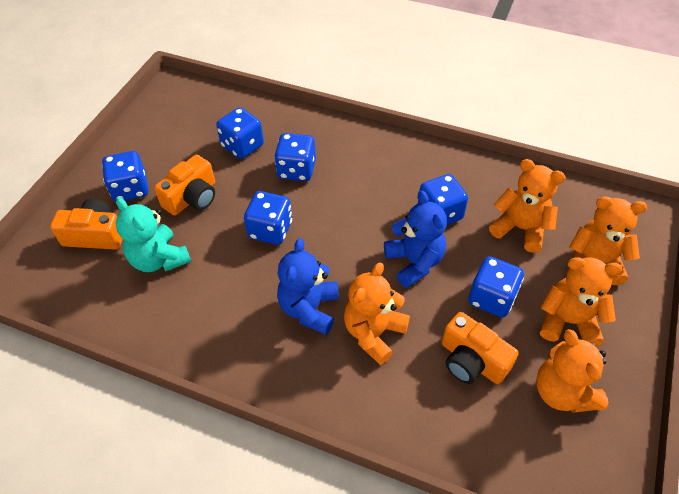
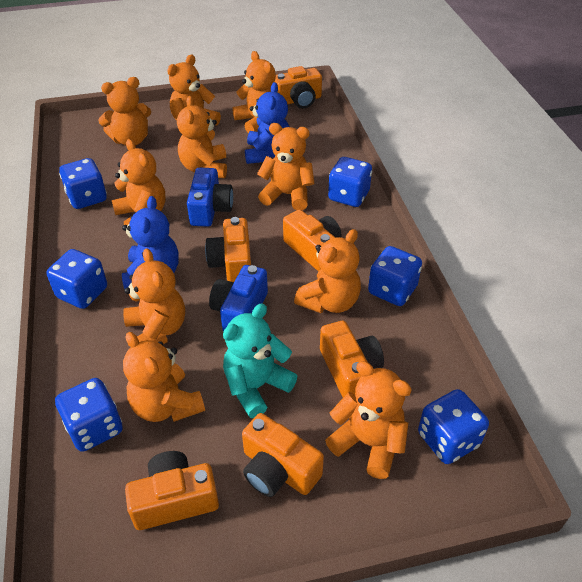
blue camera: none = 0 -> [187,168,233,227] [209,265,268,332] = 2
orange camera: [50,199,123,250] [154,155,215,216] [442,312,519,384] = 3 -> [125,451,219,530] [205,217,251,282] [242,413,324,497] [274,66,322,108] [283,209,341,271] [320,321,384,397] = 6
orange teddy bear: [344,263,410,365] [489,159,566,253] [536,329,608,413] [540,257,622,347] [569,197,647,285] = 5 -> [98,77,151,146] [112,139,165,225] [123,248,185,344] [123,332,205,422] [167,55,221,125] [177,96,227,178] [232,51,276,133] [257,123,315,210] [294,229,361,313] [325,361,412,479] = 10

